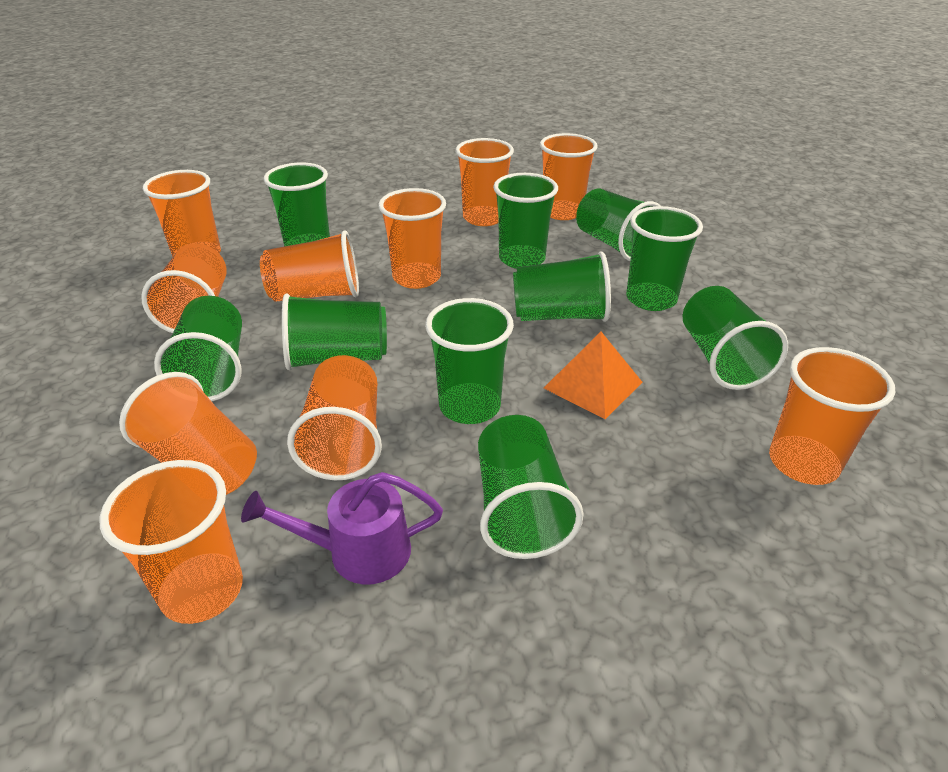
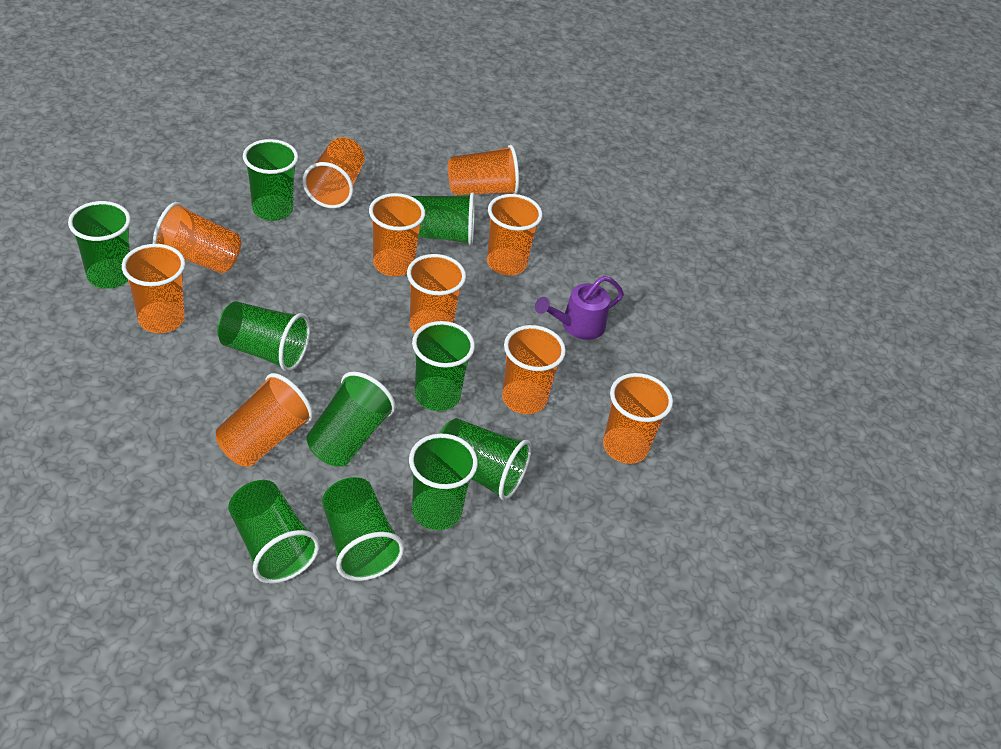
orange pyramid: [544,332,642,419] = 1 -> none = 0

